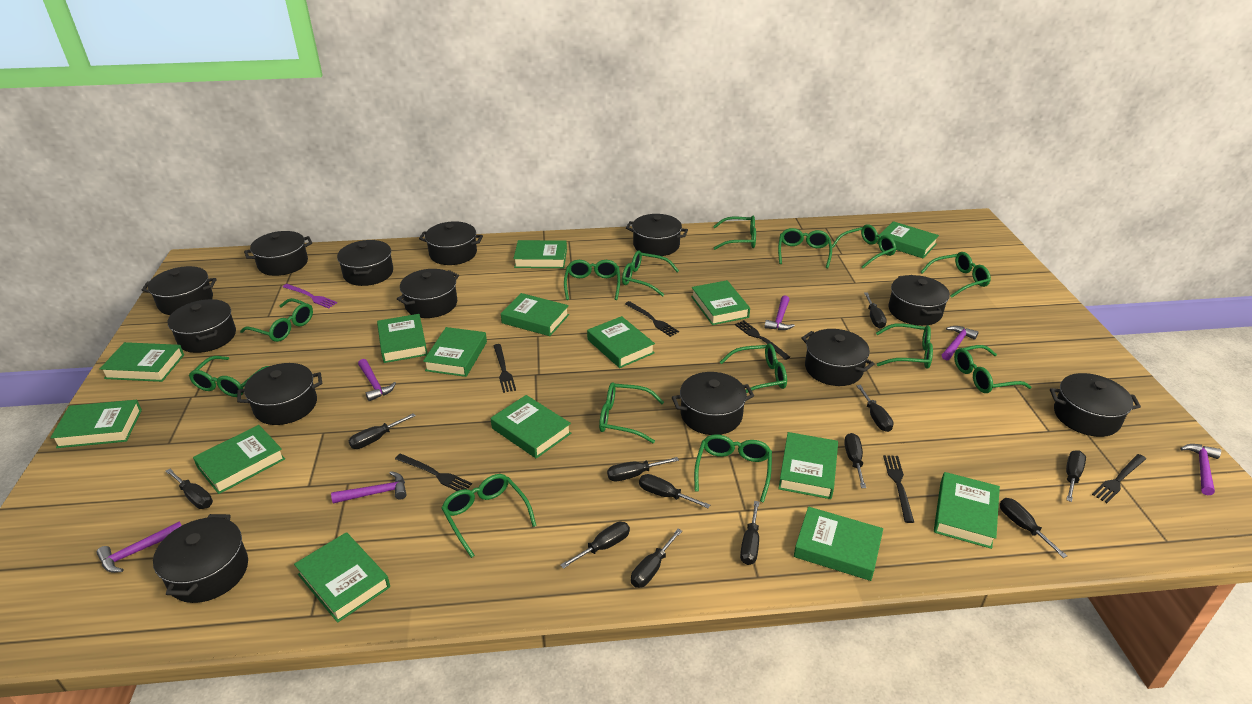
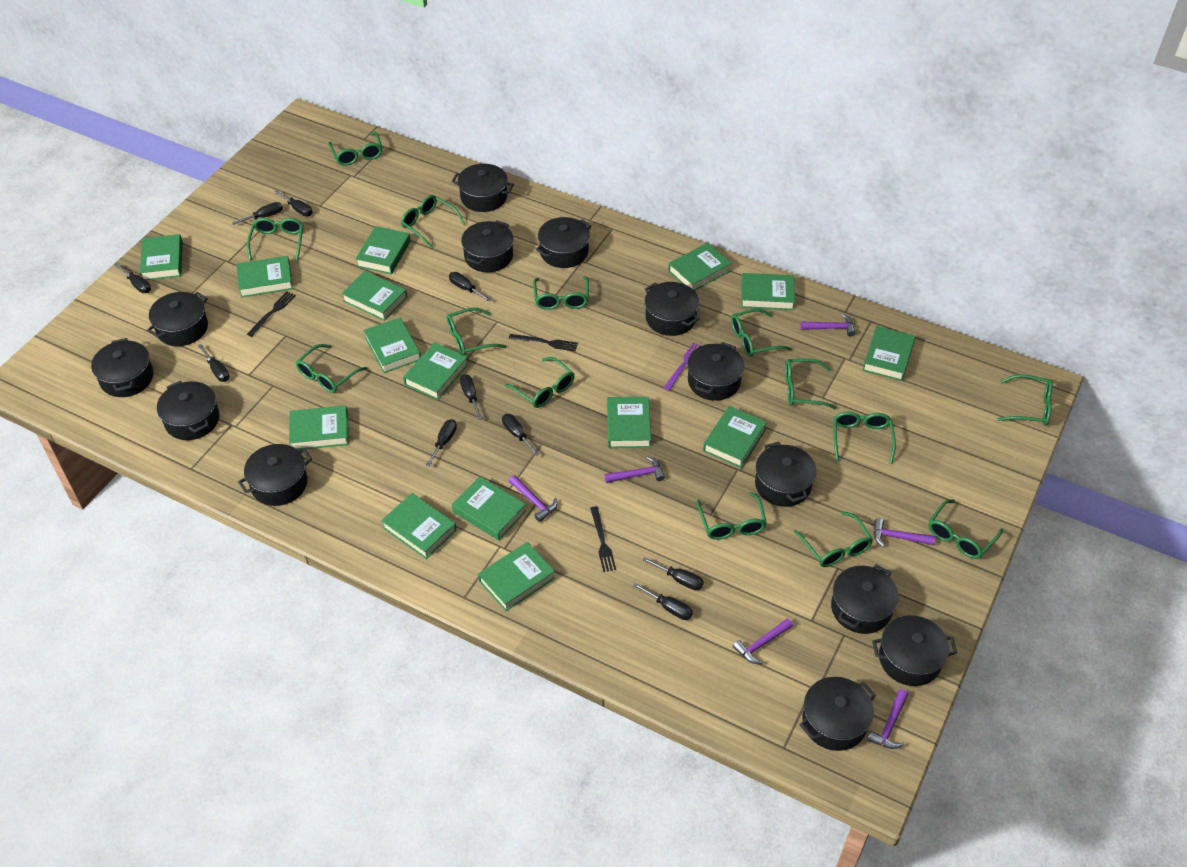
black fork: [395,454,472,491] [493,344,516,393] [625,301,679,337] [735,320,790,360] [883,455,914,523] [1092,454,1146,503] = 6 -> [247,291,296,337] [509,334,578,352] [590,506,616,572] = 3
black screwdriver: [165,469,213,509] [349,413,416,449] [560,522,630,569] [607,457,679,481] [631,529,682,588] [639,474,710,508] [740,501,759,565] [844,433,866,488] [857,385,894,432] [864,292,887,328] [1000,498,1067,558] [1066,450,1086,502] = 12 -> [115,263,151,293] [198,344,230,382] [232,202,283,225] [274,190,313,216] [426,419,457,467] [449,272,491,302] [460,374,482,419] [502,414,539,456] [633,583,693,620] [642,557,704,590] = 10

